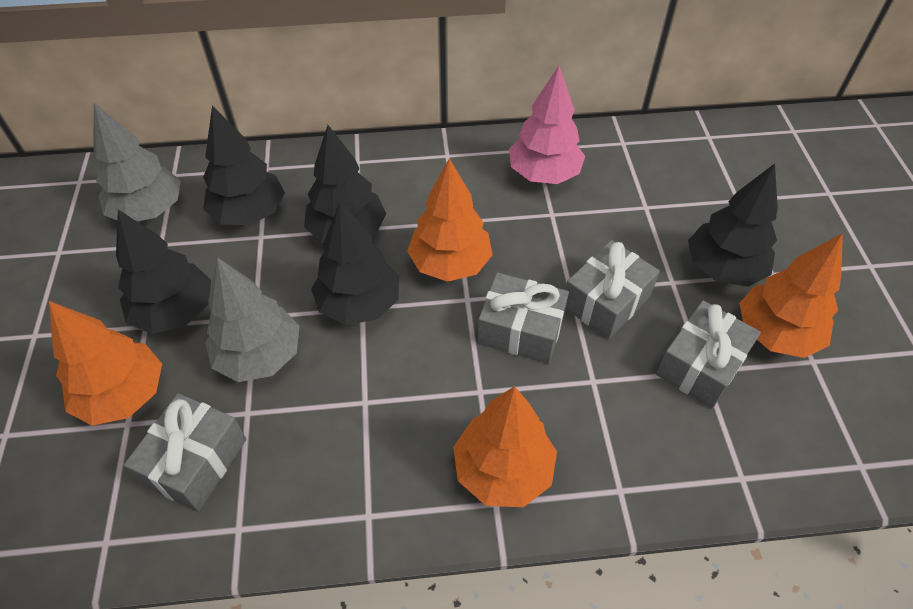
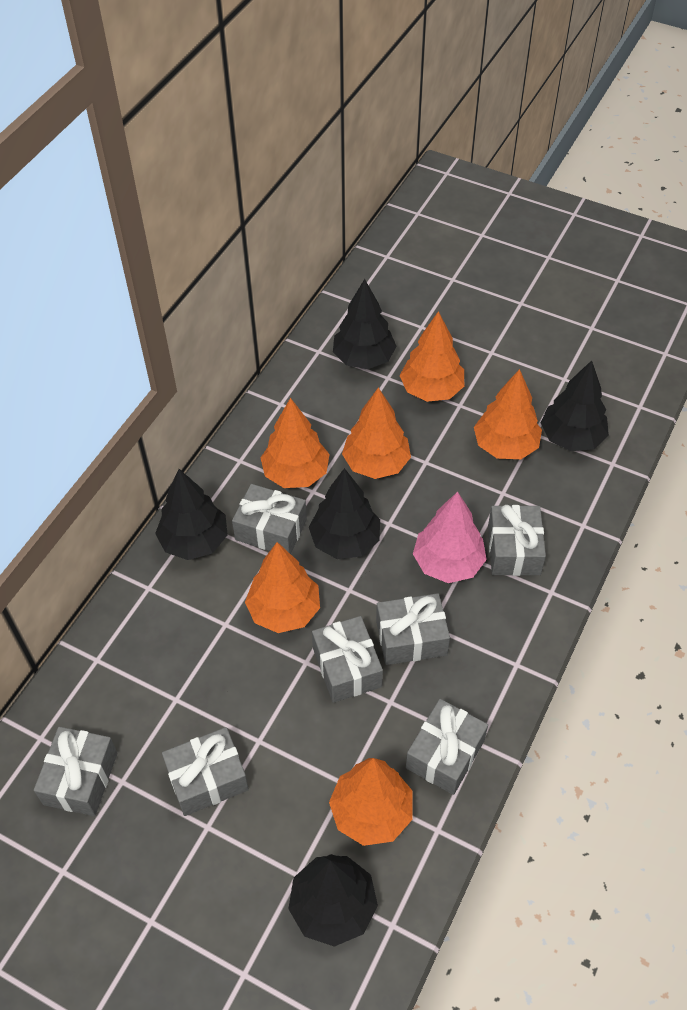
grey gift: [124,393,246,511] [478,273,569,364] [565,240,660,339] [656,301,761,408] = 4 -> [34,727,118,816] [162,727,249,816] [232,484,307,554] [312,616,383,703] [376,593,450,665] [406,699,488,795] [488,505,546,576] = 7
grey tree: [93,103,181,221] [205,257,300,382] = 2 -> none = 0
orange tree: [49,301,162,426] [407,158,493,282] [453,386,557,507] [739,233,843,358] = 4 -> [245,542,320,633] [261,398,329,488] [329,758,413,846] [342,387,411,479] [400,311,464,402] [474,369,542,459] = 6

